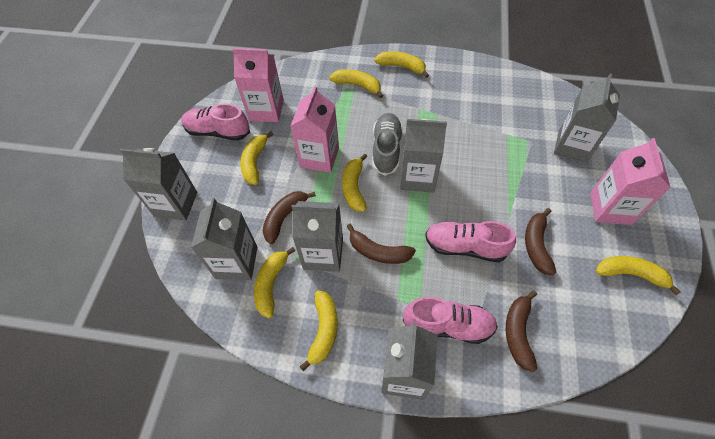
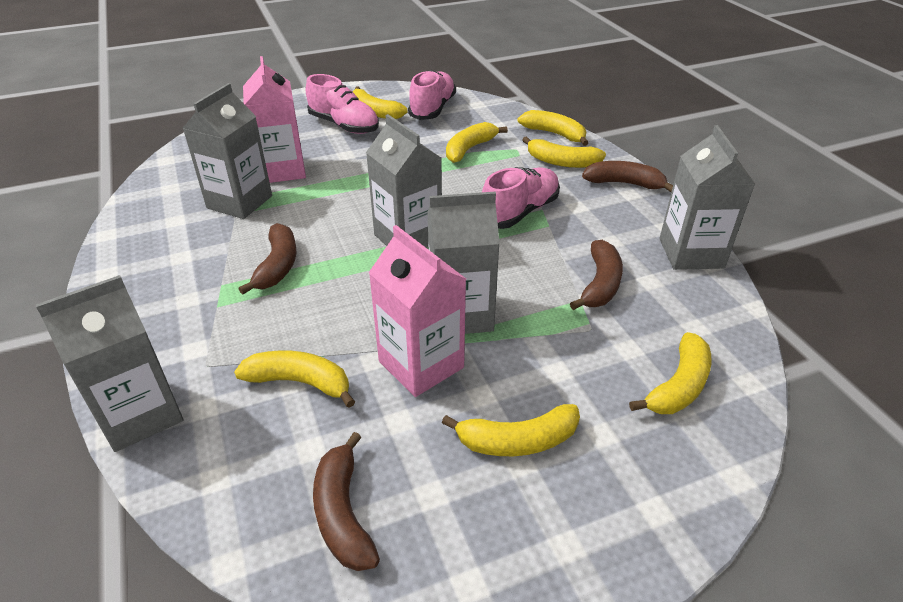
grey carton: [120,148,197,221] [191,198,258,280] [292,201,343,272] [381,322,437,400] [400,119,447,193] [554,74,620,163] = 6 -> [36,275,183,452] [183,83,272,219] [366,114,442,248] [427,192,500,334] [659,125,755,270] = 5
grey shoe: [372,113,403,176] = 1 -> none = 0
pink carton: [232,48,284,122] [290,86,339,173] [590,138,671,225] = 3 -> [243,56,306,183] [369,225,466,397] = 2

